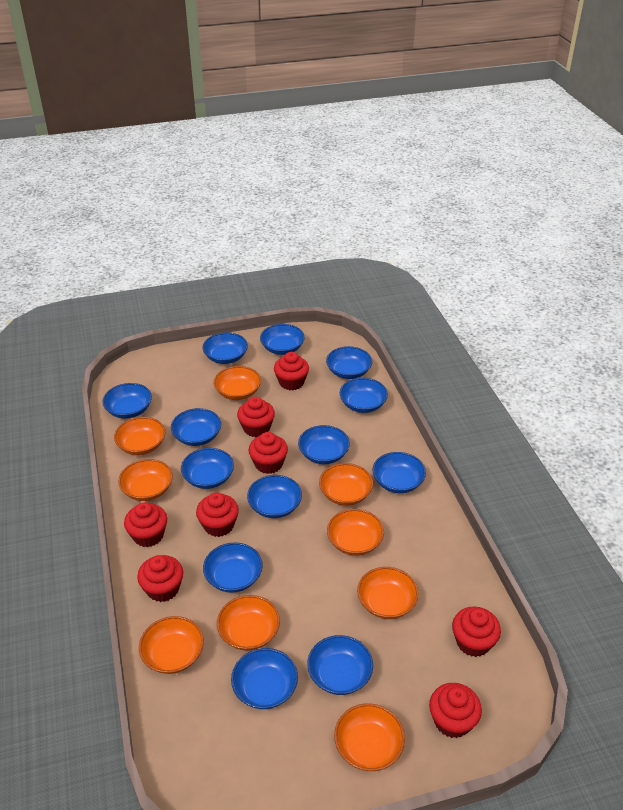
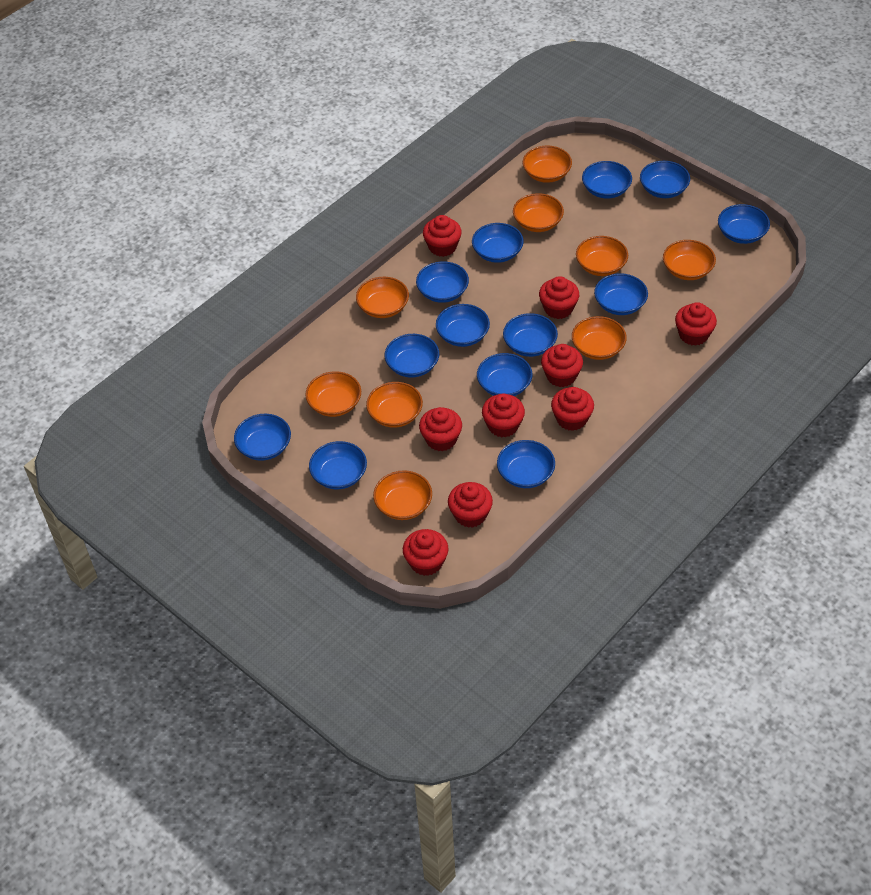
red cupcake: [124,502,167,547] [137,555,183,602] [196,493,239,537] [237,397,275,437] [249,432,288,474] [274,352,309,390] [429,683,482,738] [452,607,501,657] = 8 -> [403,529,448,576] [419,407,462,451] [423,215,462,257] [448,482,493,528] [482,394,525,438] [539,276,579,319] [541,344,583,387] [551,387,594,431] [675,302,717,346] = 9

